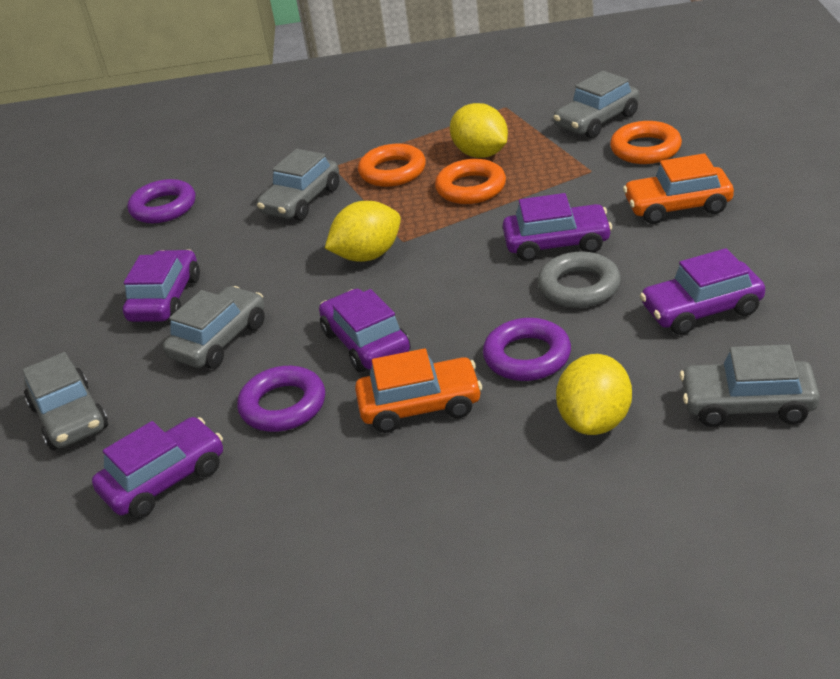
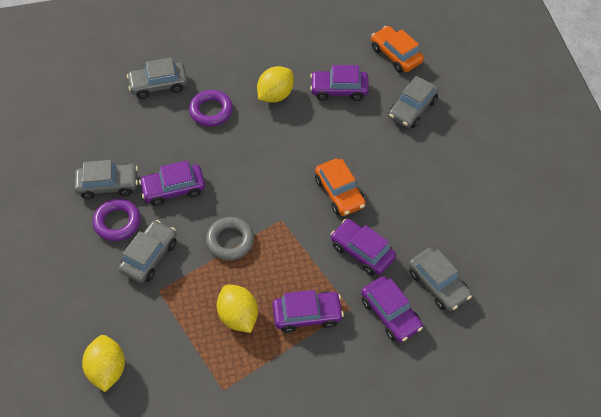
orange ring: [358,144,426,187] [435,159,506,204] [610,121,682,164] = 3 -> none = 0
purple ring: [128,179,195,223] [237,366,325,432] [483,318,571,381] = 3 -> [93,199,141,241] [189,90,233,126] = 2

